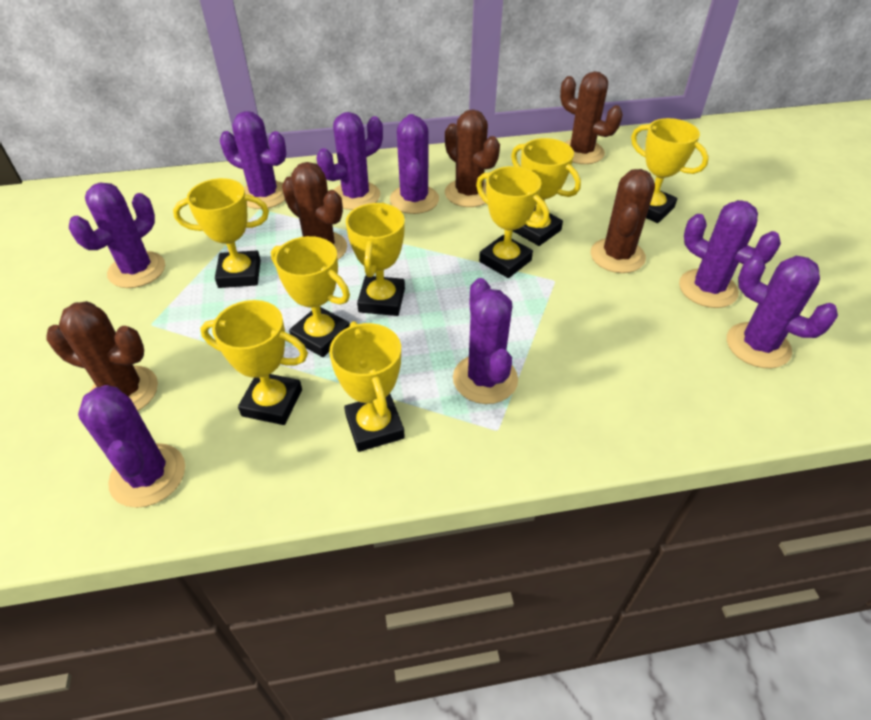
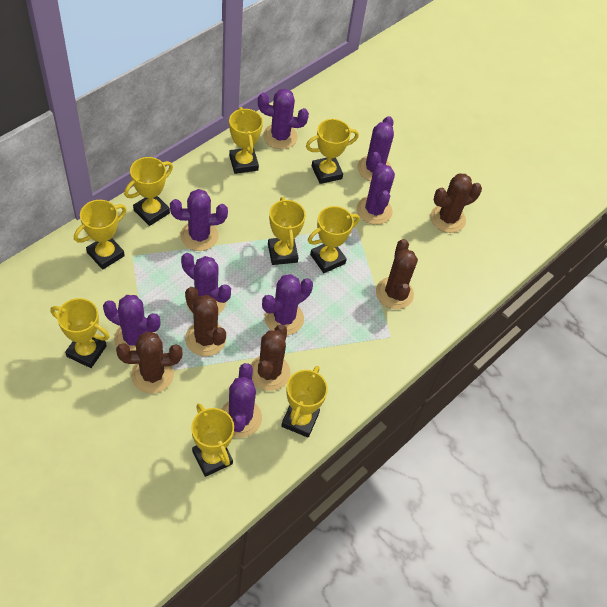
yellow trophy: [173,178,269,288] [200,300,308,425] [271,236,350,357] [329,321,405,452] [346,203,405,316] [476,166,549,278] [511,138,581,246] [631,118,709,223] = 8 -> [50,298,110,368] [74,200,127,270] [124,157,173,226] [191,403,234,477] [229,107,263,174] [268,197,306,265] [281,366,328,438] [306,119,359,184] [308,206,359,273] = 9

